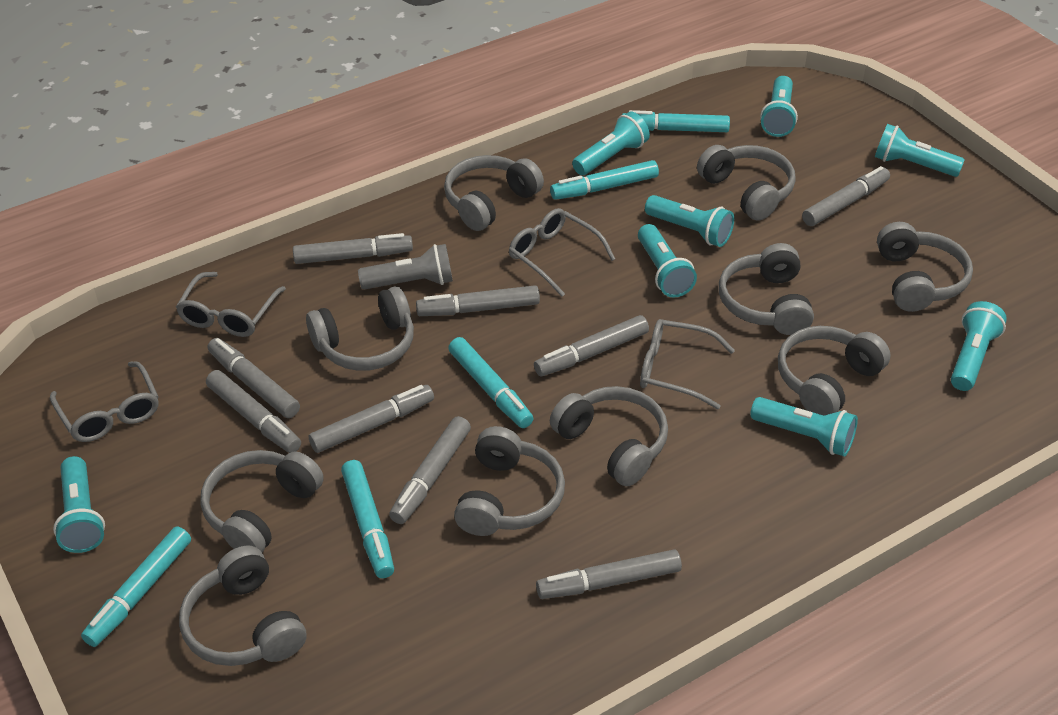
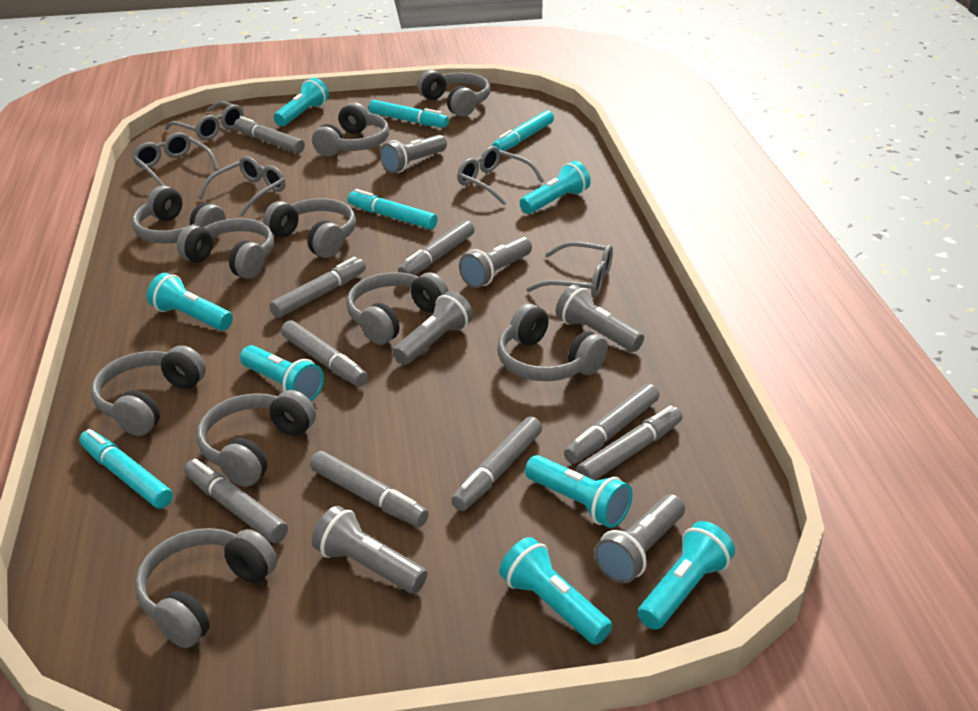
grey flashlight: [358,244,453,289] = 1 -> [312,506,427,594] [380,135,447,173] [393,291,473,365] [459,237,532,288] [556,285,644,352] [594,494,685,583] = 6
grey glasses: [50,361,159,442] [176,272,286,337] [509,208,615,297] [640,319,735,409] = 4 -> [132,132,219,186] [165,101,244,140] [198,156,286,217] [457,146,544,206] [526,242,613,297] = 5
turquoise flashlight: [53,456,105,553] [572,112,650,175] [638,224,697,297] [645,195,734,247] [750,397,858,456] [760,76,798,137] [875,124,965,177] [951,301,1007,391] = 8 -> [147,273,233,331] [240,345,324,401] [274,78,329,126] [499,537,612,645] [520,161,591,214] [525,455,633,528] [638,521,735,630] = 7
turquoise marker: [81,526,191,647] [341,460,394,578] [448,337,534,428] [550,160,659,200] [622,110,730,132] = 5 -> [79,429,173,509] [348,189,438,229] [369,100,449,128] [492,110,554,151] = 4

